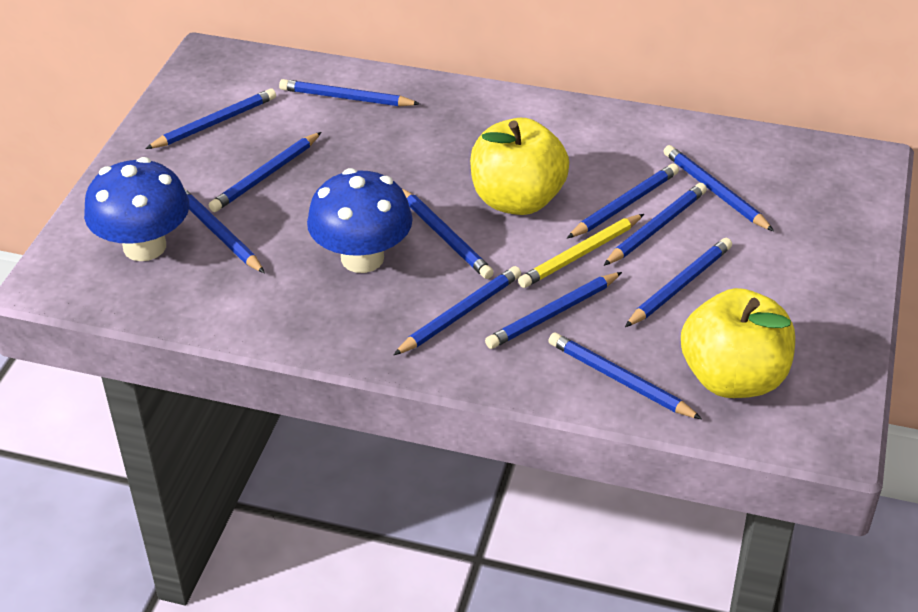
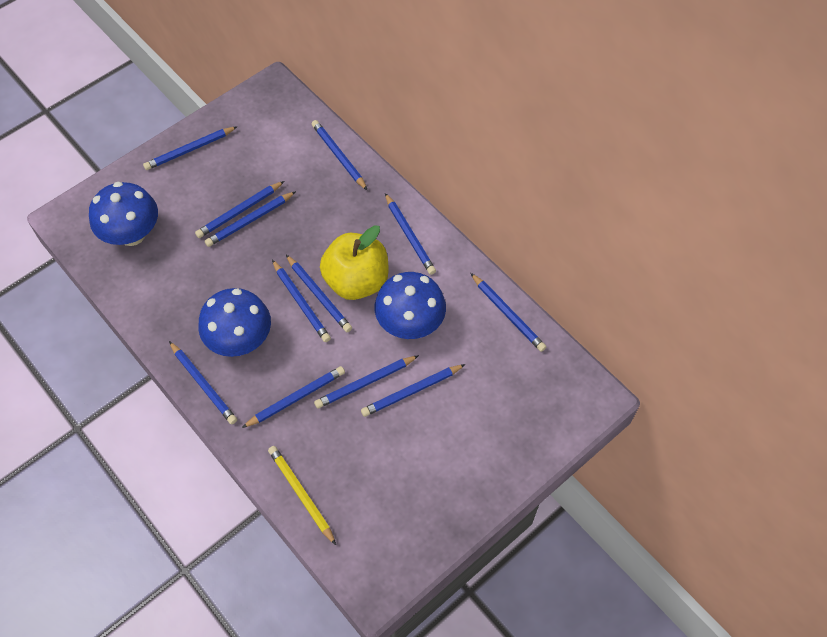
blue mushroom: [84,157,190,261] [307,168,413,273] = 2 -> [89,182,158,246] [199,288,271,357] [375,272,446,339] = 3
yellow apple: [470,118,569,215] [681,288,795,398] = 2 -> [320,225,389,300] = 1

